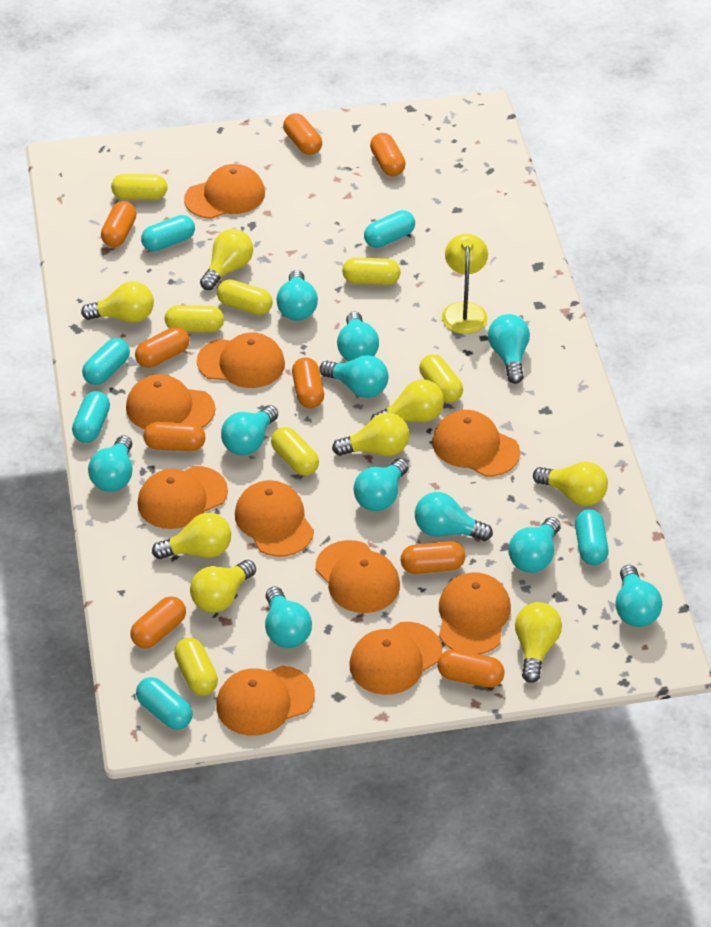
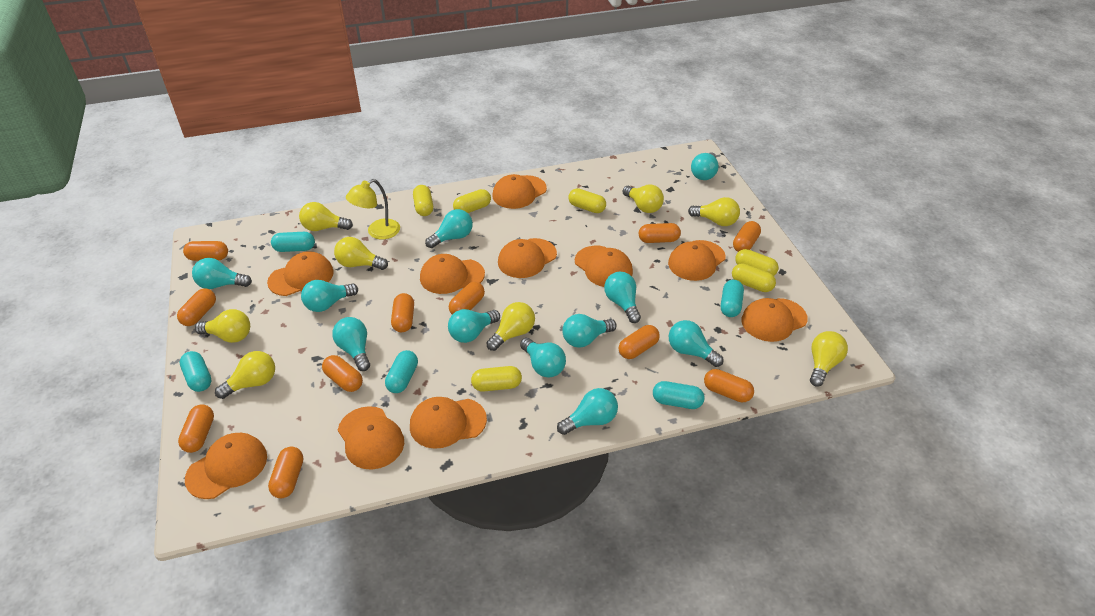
orange capsule: [101,201,136,247] [130,596,186,648] [135,327,189,368] [143,422,205,451] [283,113,322,155] [292,358,324,408] [370,133,406,176] [401,541,465,574] [437,649,505,688] = 9 -> [177,288,216,326] [178,404,214,453] [183,241,228,261] [268,447,303,498] [322,355,363,392] [391,293,414,332] [449,282,485,314] [619,325,660,359] [639,223,681,243] [704,369,754,402] [733,221,761,252] = 11
turquoise capsule: [72,391,110,443] [82,338,130,385] [136,677,193,730] [141,215,195,252] [364,210,415,248] [575,509,609,565] = 6 -> [180,351,212,392] [271,232,315,252] [385,350,418,393] [653,381,704,409] [721,280,744,317] = 5
yellow capsule: [111,174,167,200] [165,305,224,332] [174,638,218,695] [217,279,272,315] [271,427,319,476] [342,258,401,285] [419,354,463,403] = 7 -> [413,185,433,216] [453,189,491,213] [471,366,522,392] [568,188,606,213] [732,263,776,292] [735,249,779,276] = 6

